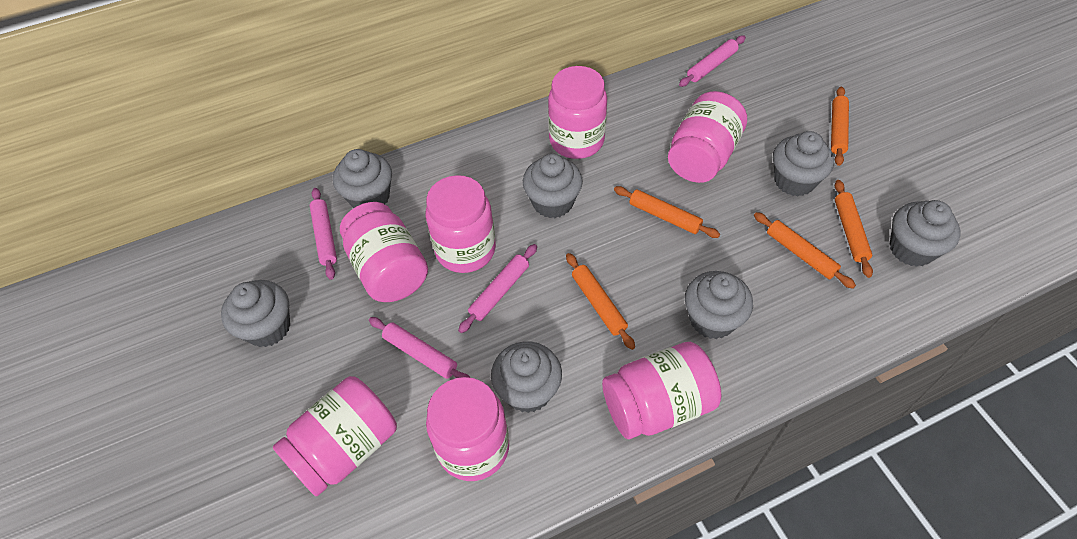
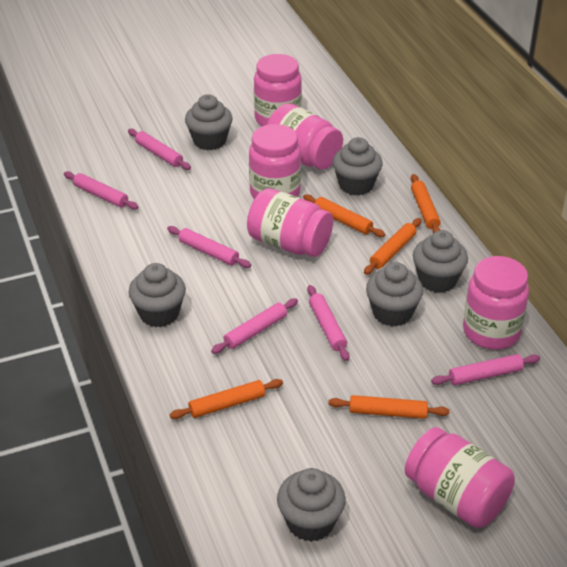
grey cupcake: [221,280,290,347] [333,149,392,208] [491,341,562,413] [523,154,583,218] [685,271,753,339] [773,131,834,196] [889,200,961,267] = 7 -> [128,263,186,327] [185,94,232,150] [277,468,346,542] [333,137,383,196] [366,262,423,327] [413,230,468,293] = 6
pink jar: [273,376,397,496] [340,202,428,302] [426,175,496,273] [426,377,509,481] [548,66,607,159] [602,342,721,439] [668,91,747,183] = 7 -> [247,188,333,257] [249,124,301,199] [254,54,302,126] [267,103,343,170] [405,427,515,528] [463,256,529,350] = 6
pink rolling pin: [310,188,337,280] [369,317,470,379] [458,244,537,333] [679,35,746,87] = 4 -> [64,171,139,210] [128,129,191,170] [167,226,251,268] [211,298,298,354] [307,285,350,361] [431,354,540,385] = 6

